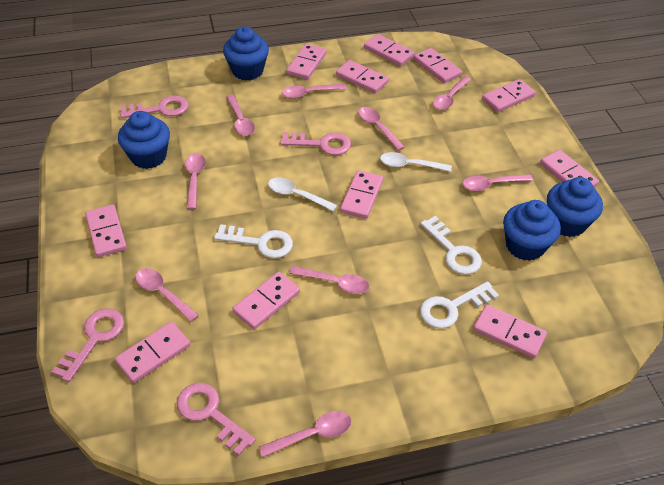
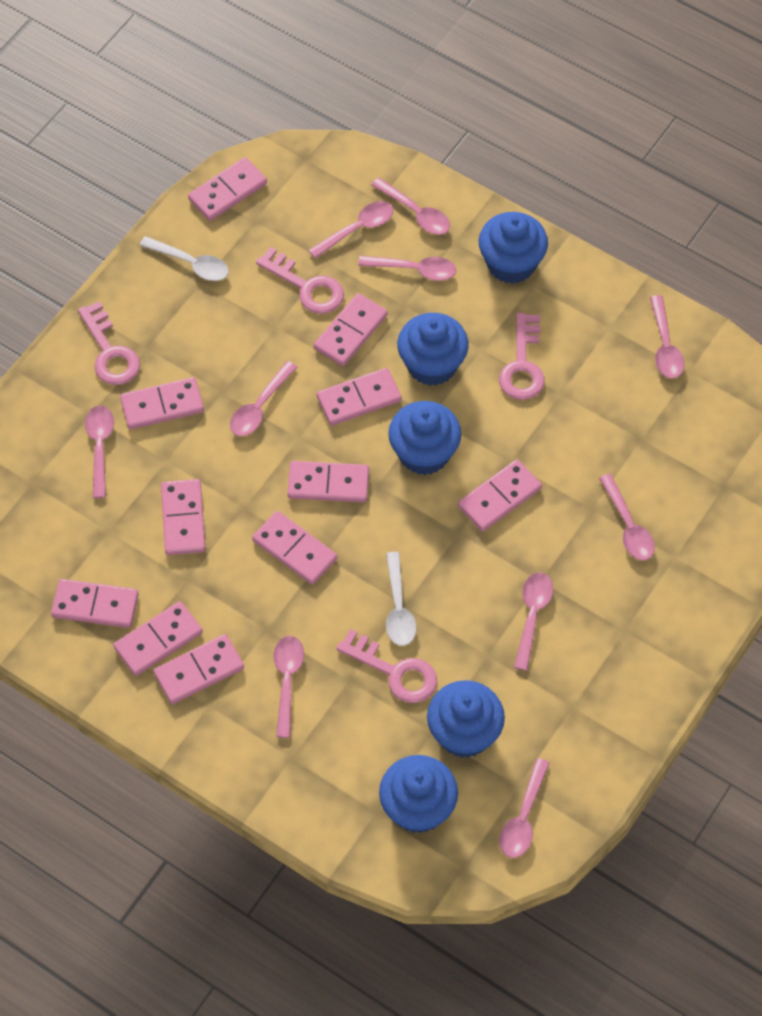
blue cupcake: [118,111,170,169] [223,26,269,80] [503,200,561,261] [547,177,603,237] = 4 -> [379,755,458,833] [388,401,461,475] [397,313,469,386] [427,680,505,758] [479,212,548,284] = 5
pink spoon: [135,268,199,322] [185,153,206,209] [226,95,255,136] [259,411,352,458] [282,84,346,99] [289,266,369,294] [358,107,405,151] [433,76,471,110] [463,174,533,191] = 9 -> [85,405,114,498] [230,361,297,436] [273,636,304,738] [308,201,393,259] [358,256,456,281] [371,177,450,235] [499,758,550,858] [514,573,553,671] [599,474,655,560] [650,295,684,378] = 10
white key: [214,224,293,258] [420,216,482,275] [420,281,499,329] = 3 -> none = 0

